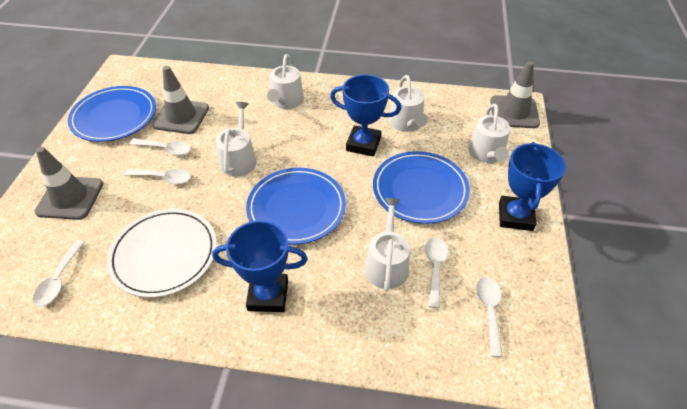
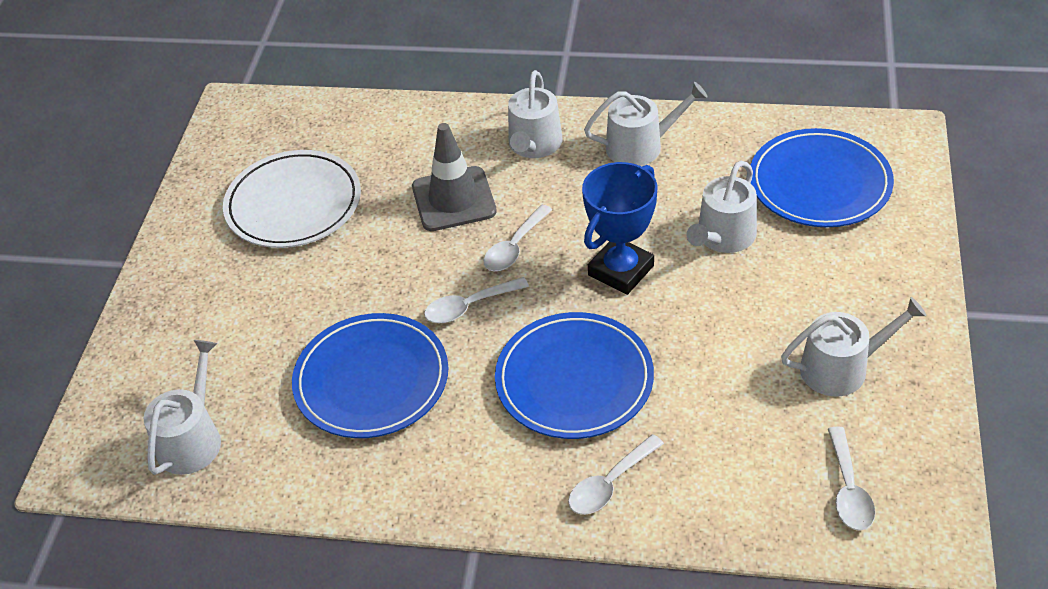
blue trophy: [212,220,308,312] [330,74,401,156] [499,142,566,231] = 3 -> [582,162,657,295] = 1
grey traffic cone: [34,147,103,220] [152,66,209,134] [490,61,540,128] = 3 -> [412,123,497,231] = 1
white spoon: [33,240,85,307] [124,169,191,184] [129,139,191,156] [425,237,448,308] [476,277,503,357] = 5 -> [424,277,529,323] [484,205,552,271] [568,434,664,515] [828,426,875,531] = 4

